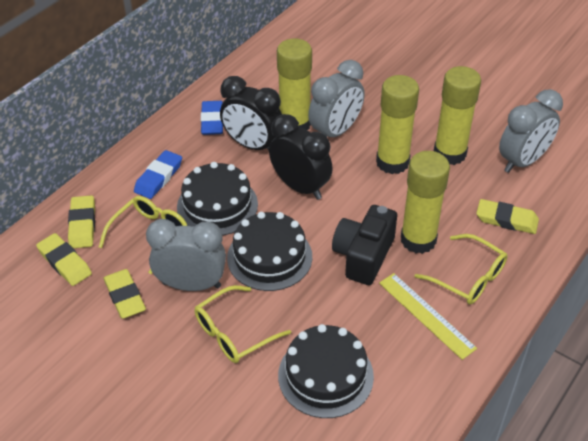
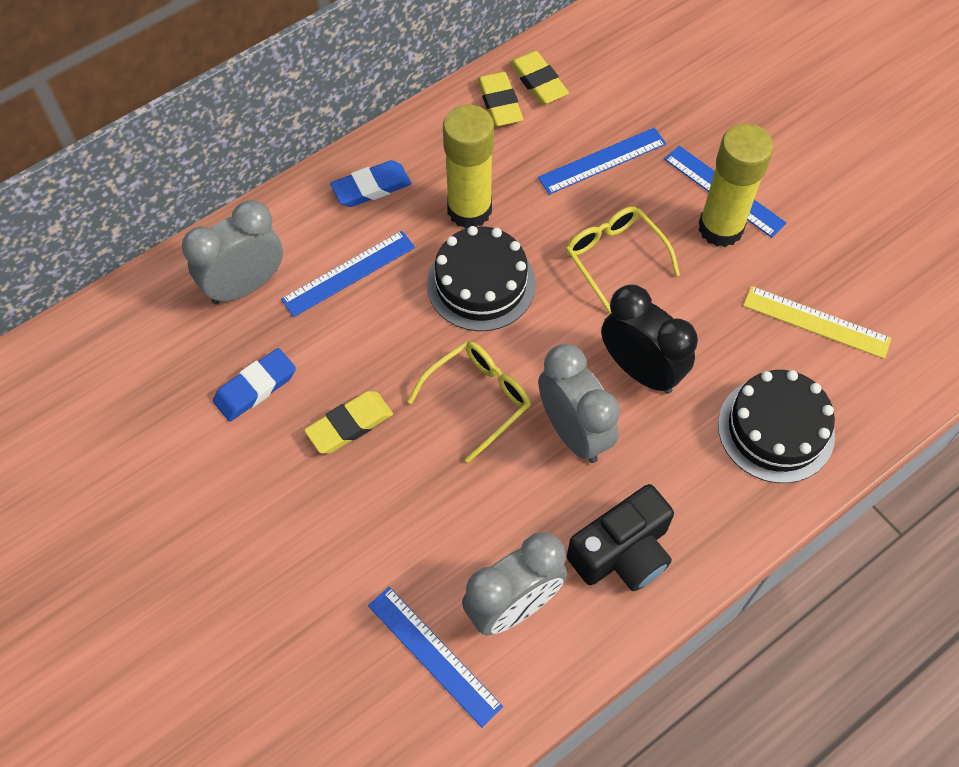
black cake: [177,162,258,236] [227,212,312,291] [278,324,374,418] = 3 -> [427,226,536,331] [718,370,835,483] = 2
black clock: [220,76,282,150] [269,114,333,200] = 2 -> [601,284,698,394] = 1
blue ruler: none = 0 -> [281,231,415,317] [368,587,503,727] [538,128,666,195] [664,146,787,238] = 4
yellow eraser: [36,233,92,286] [68,195,95,248] [103,269,146,319] [476,199,539,234] = 4 -> [304,391,393,454] [477,72,523,127] [510,51,569,105] = 3
yellow glasses: [99,196,188,274] [194,285,291,363] [414,234,508,304] = 3 -> [408,341,531,463] [566,206,680,314] = 2
yellow glue stick: [277,38,312,130] [376,75,419,174] [401,151,450,254] [434,66,481,165] = 4 -> [443,104,494,229] [698,123,774,247] = 2

